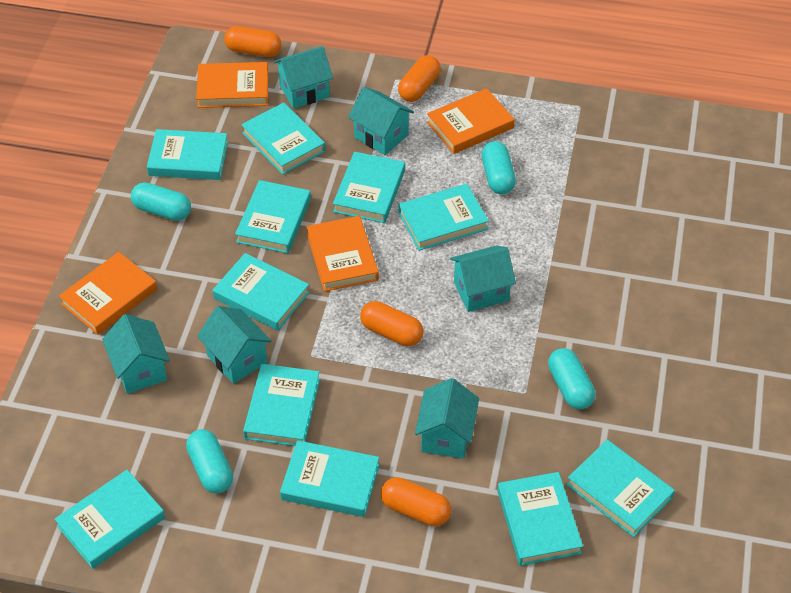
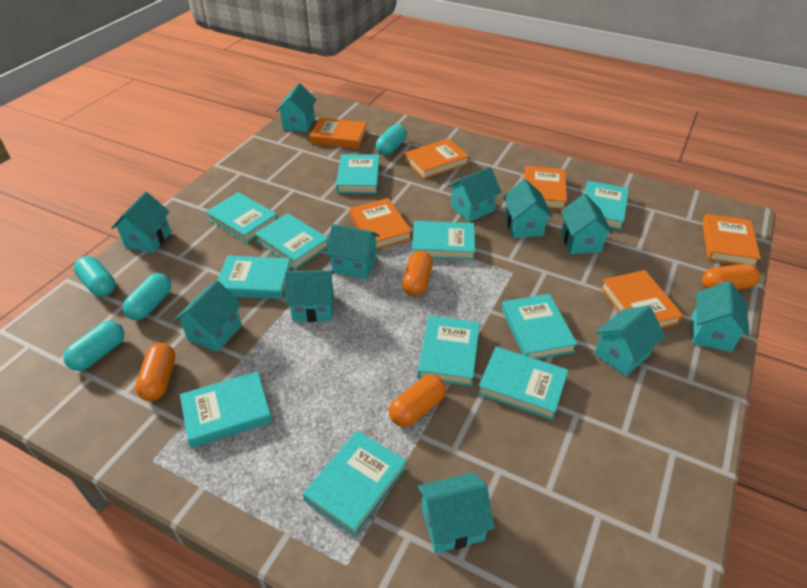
orange book: [59,252,157,335] [196,62,268,108] [306,216,379,292] [427,88,515,154] = 4 -> [309,118,367,149] [349,198,412,250] [404,139,469,179] [524,166,567,209] [601,270,684,328] [702,214,761,267] = 6
turquoise house: [102,314,170,394] [197,306,272,384] [274,46,333,109] [348,87,414,155] [415,378,479,459] [450,246,516,312] = 6 -> [111,192,171,253] [174,280,242,352] [276,83,317,132] [285,270,335,322] [326,224,380,279] [417,472,495,554] [448,167,501,222] [503,179,553,238] [561,194,613,254] [594,306,665,376] [692,281,749,352] = 11

